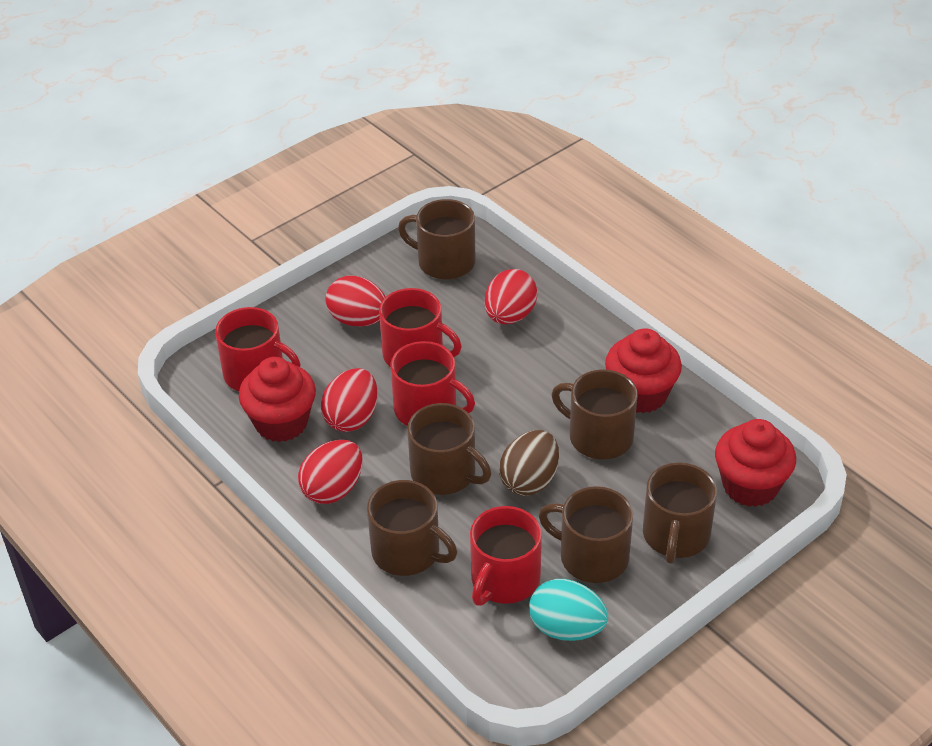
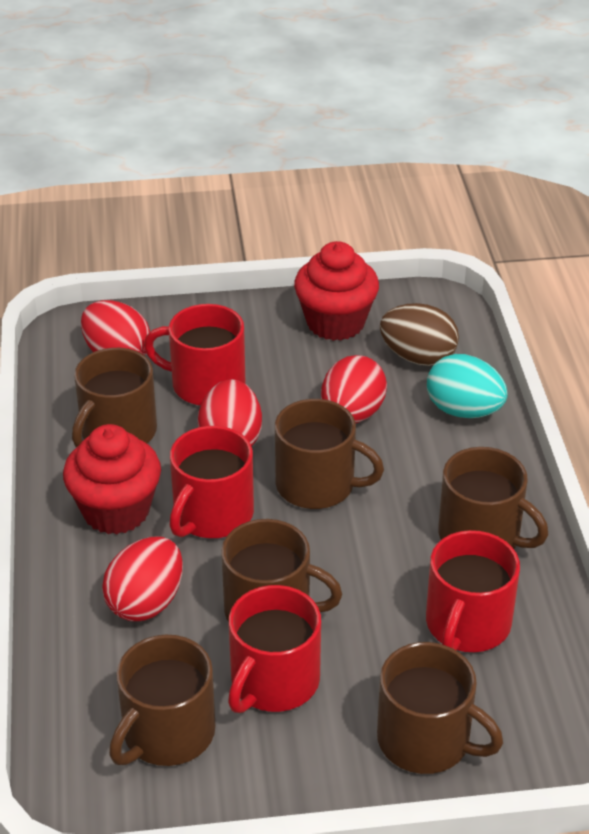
red cupcake: [239,357,316,442] [605,328,682,413] [715,419,796,507] = 3 -> [63,424,161,534] [294,241,379,341] = 2

